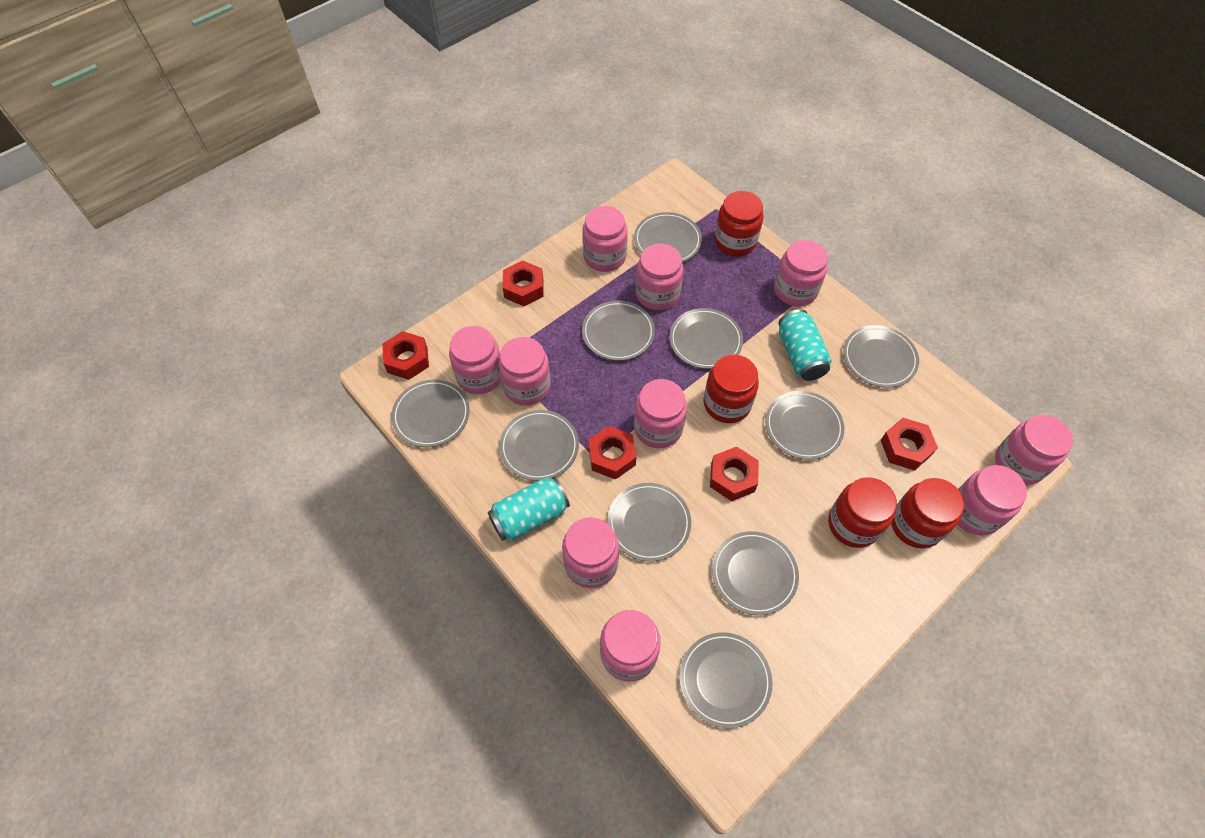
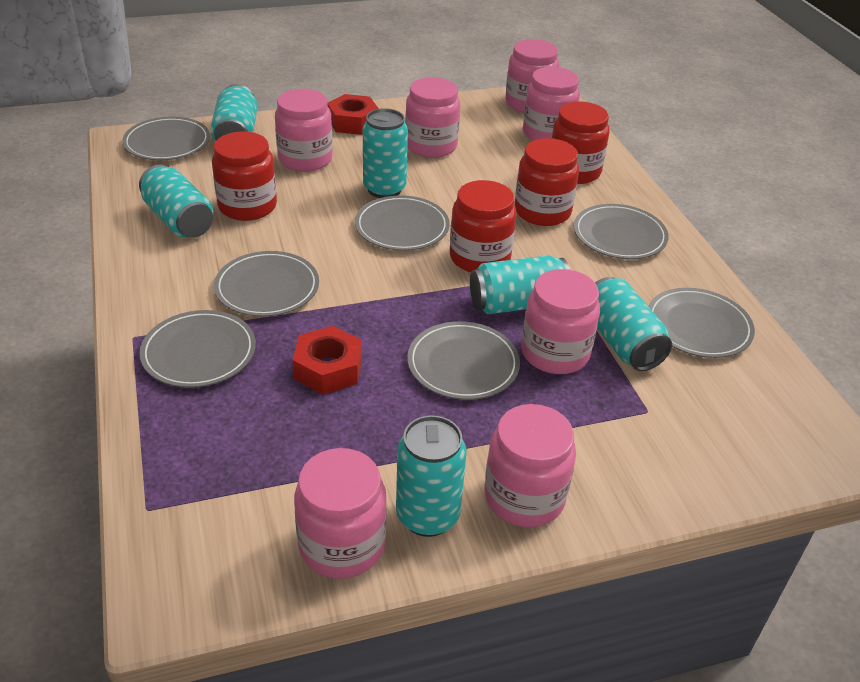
grey plate: [391,379,470,447] [499,410,579,481] [582,301,655,361] [608,483,691,561] [634,212,702,262] [669,308,743,369] [679,633,772,728] [712,531,799,615] [765,391,844,460] [843,325,919,388] = 10 -> [122,117,210,160] [139,310,256,388] [214,251,319,317] [355,195,450,251] [407,321,520,400] [574,204,669,259] [648,288,755,358] = 7
pink jar: [449,326,501,394] [498,337,551,405] [562,517,619,588] [582,206,628,272] [600,610,661,682] [634,379,687,448] [636,244,683,310] [774,240,828,306] [958,465,1027,536] [995,415,1073,485] = 10 -> [275,89,333,172] [294,448,387,579] [405,77,460,158] [484,404,576,527] [505,39,559,113] [521,269,600,374] [523,67,580,141] = 7
red nut: [382,331,429,380] [503,261,544,306] [588,426,636,479] [710,447,759,501] [881,418,938,471] = 5 -> [292,326,362,395] [327,94,379,135] = 2
turquoise can: [488,477,570,541] [778,309,831,381] = 2 -> [139,165,213,238] [211,84,257,142] [363,108,408,198] [396,415,467,537] [470,255,570,314] [595,277,672,371] = 6

